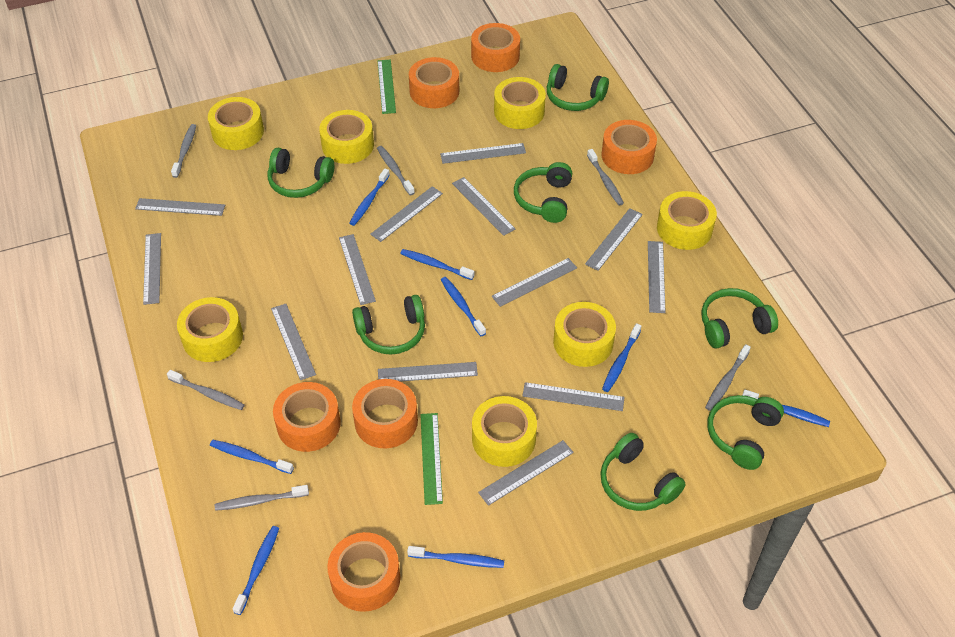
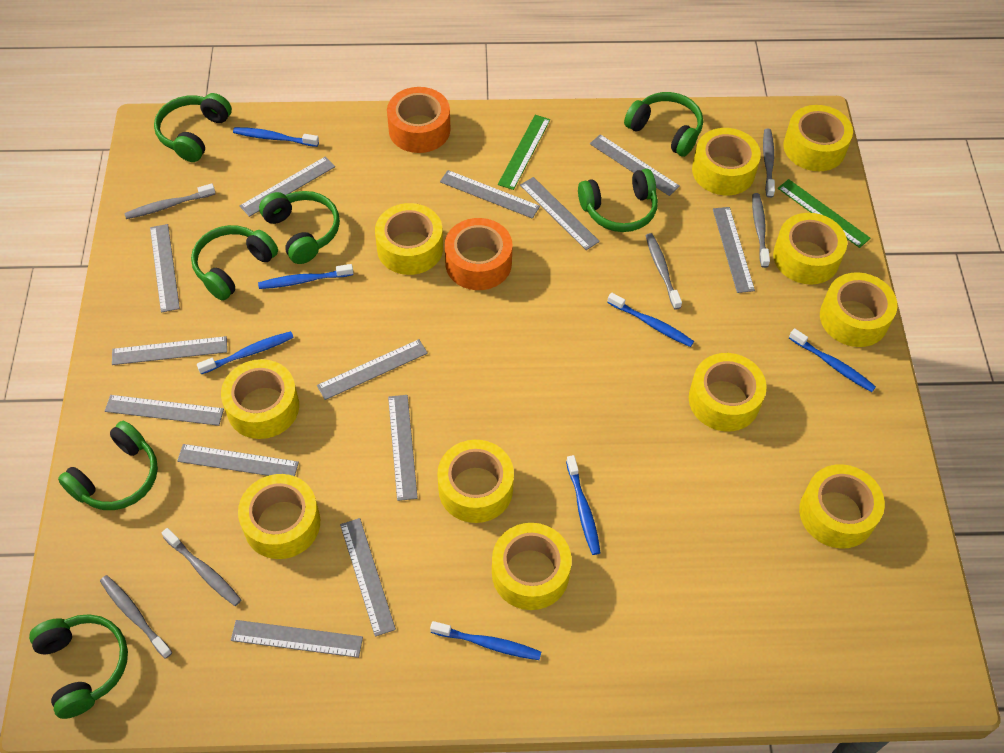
blue toothbrush: [210,440,294,474] [233,526,279,615] [350,168,390,226] [400,249,474,280] [407,546,504,568] [441,277,486,336] [602,323,641,392] [742,390,830,427] = 8 -> [197,331,294,374] [233,127,319,147] [258,264,353,289] [430,621,541,660] [566,455,601,555] [607,293,694,347] [789,328,876,392] = 7
orange tape: [273,382,341,452] [327,532,400,612] [352,379,418,448] [409,57,459,108] [471,23,520,72] [601,120,657,174] = 6 -> [387,87,451,153] [445,218,513,290] = 2
yellow tape: [177,297,243,362] [208,97,264,150] [319,110,374,164] [472,396,537,467] [494,77,546,129] [553,302,616,367] [657,191,717,250] = 7 -> [221,359,299,439] [238,474,320,559] [375,203,443,275] [437,440,514,523] [492,523,572,610] [689,353,766,431] [692,128,761,195] [773,213,847,284] [783,105,853,171] [799,464,885,549] [820,272,897,347] = 11

